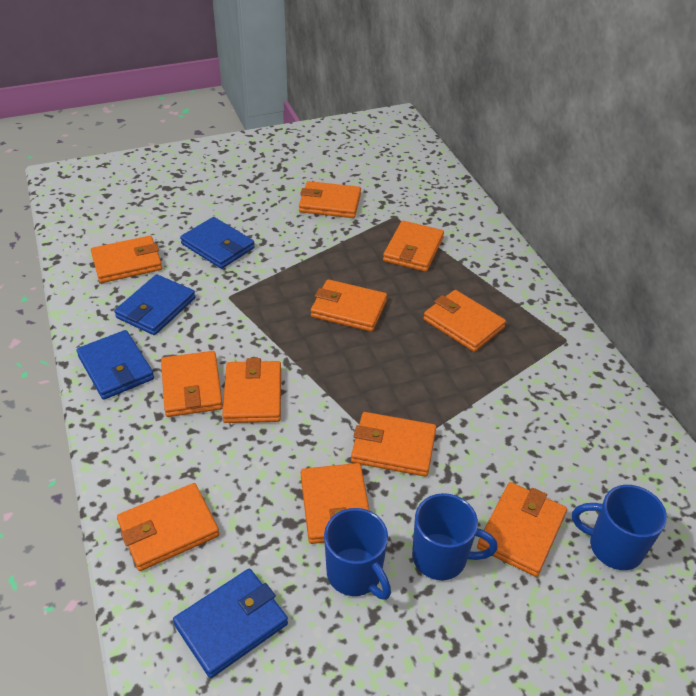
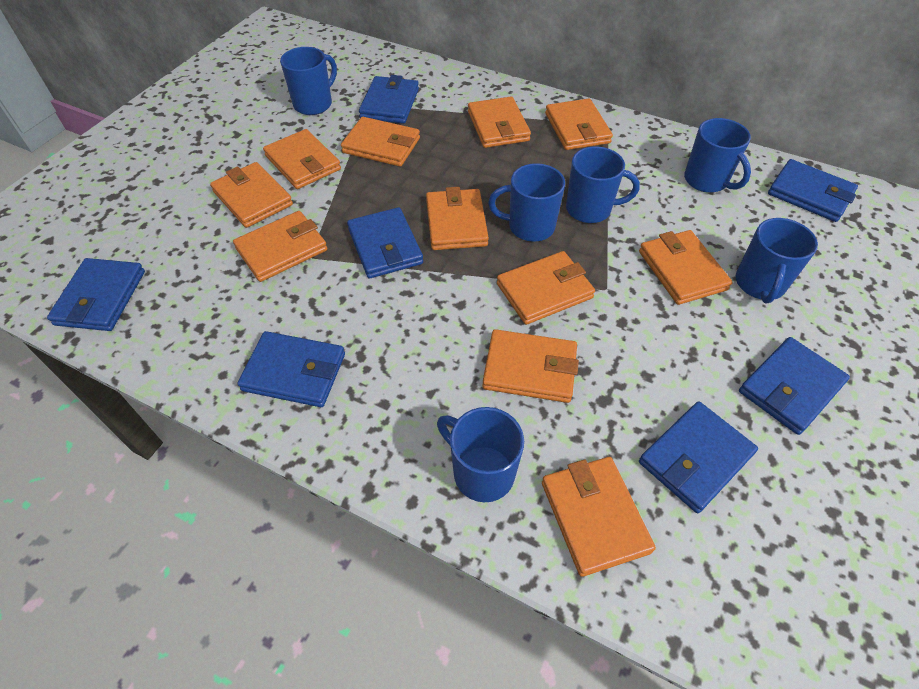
blue mug: [324,508,391,600] [412,493,498,580] [572,485,667,570] = 3 -> [280,47,337,115] [437,407,524,502] [488,163,565,242] [566,146,640,223] [684,118,751,193] [735,218,818,304] = 6
blue wallet: [76,330,154,400] [114,274,195,335] [173,569,288,678] [180,217,255,269] = 4 -> [47,258,145,331] [237,331,345,407] [347,207,423,279] [359,75,419,124] [639,402,758,513] [739,337,850,435] [768,159,858,222] = 7

